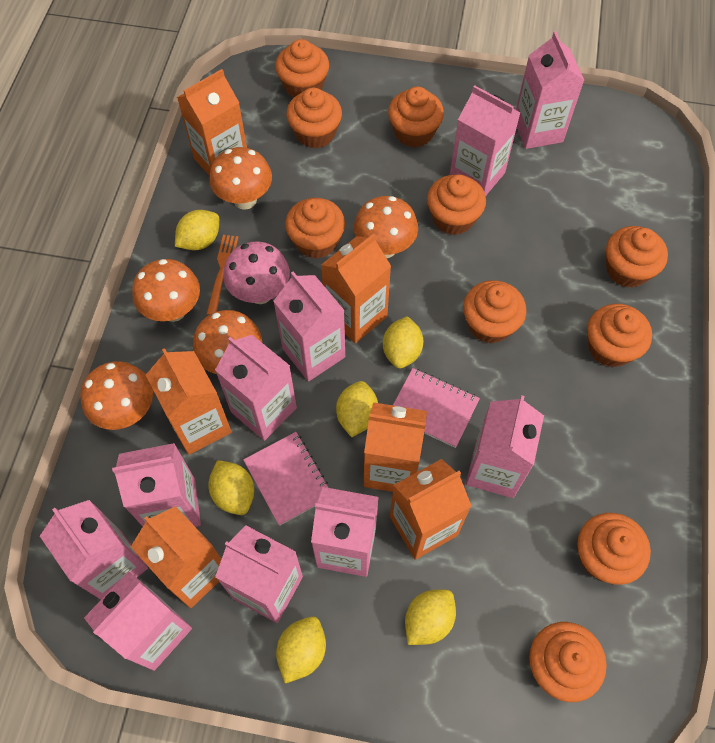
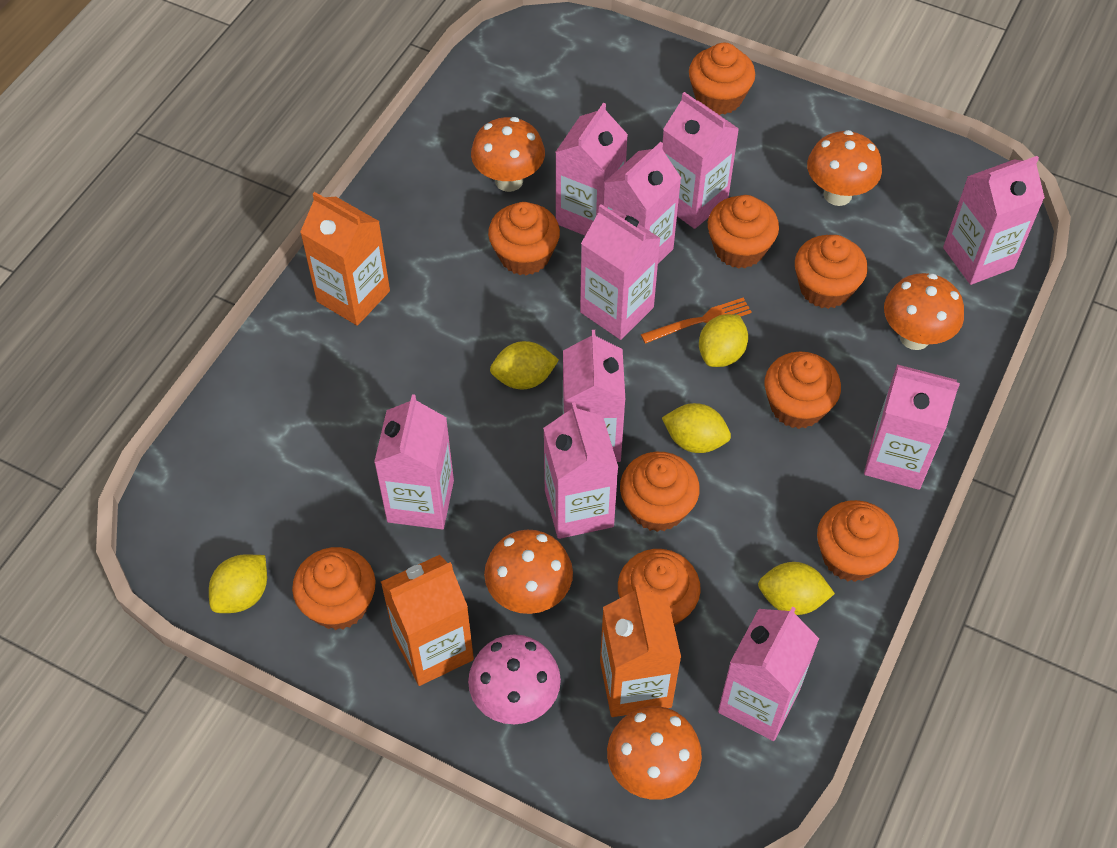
orange carton: [131,506,221,608] [146,348,232,455] [177,69,247,176] [321,233,391,343] [364,402,427,492] [390,459,472,560] = 6 -> [300,192,390,326] [381,555,474,686] [600,585,681,717] = 3
orange cupcake: [275,39,329,98] [285,198,345,259] [286,87,342,149] [388,87,444,147] [427,174,486,235] [463,280,526,343] [530,622,607,702] [577,513,651,585] [587,304,652,367] [606,226,668,288] = 10 -> [292,547,376,630] [488,202,560,276] [618,549,701,626] [620,452,700,532] [689,43,755,115] [708,195,779,269] [764,351,841,429] [795,235,868,309] [817,500,899,582] = 9
pink notebook: [243,432,328,526] [393,368,480,448] = 2 -> none = 0
yellow lemon: [175,210,219,250] [208,460,254,515] [276,616,326,683] [336,381,378,437] [383,316,423,369] [405,589,456,645] = 6 -> [209,554,267,613] [490,341,559,389] [662,403,731,453] [699,314,748,367] [758,562,835,615] = 5

